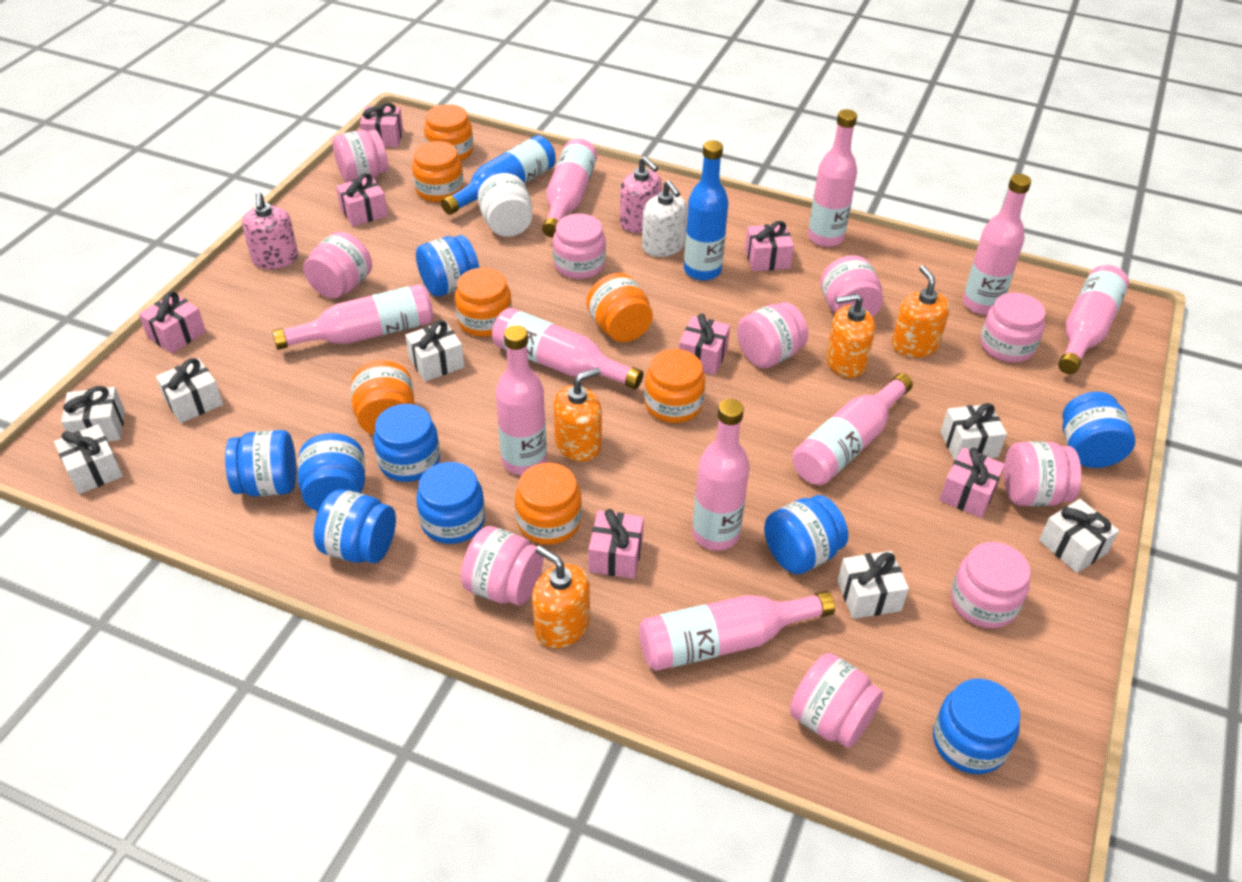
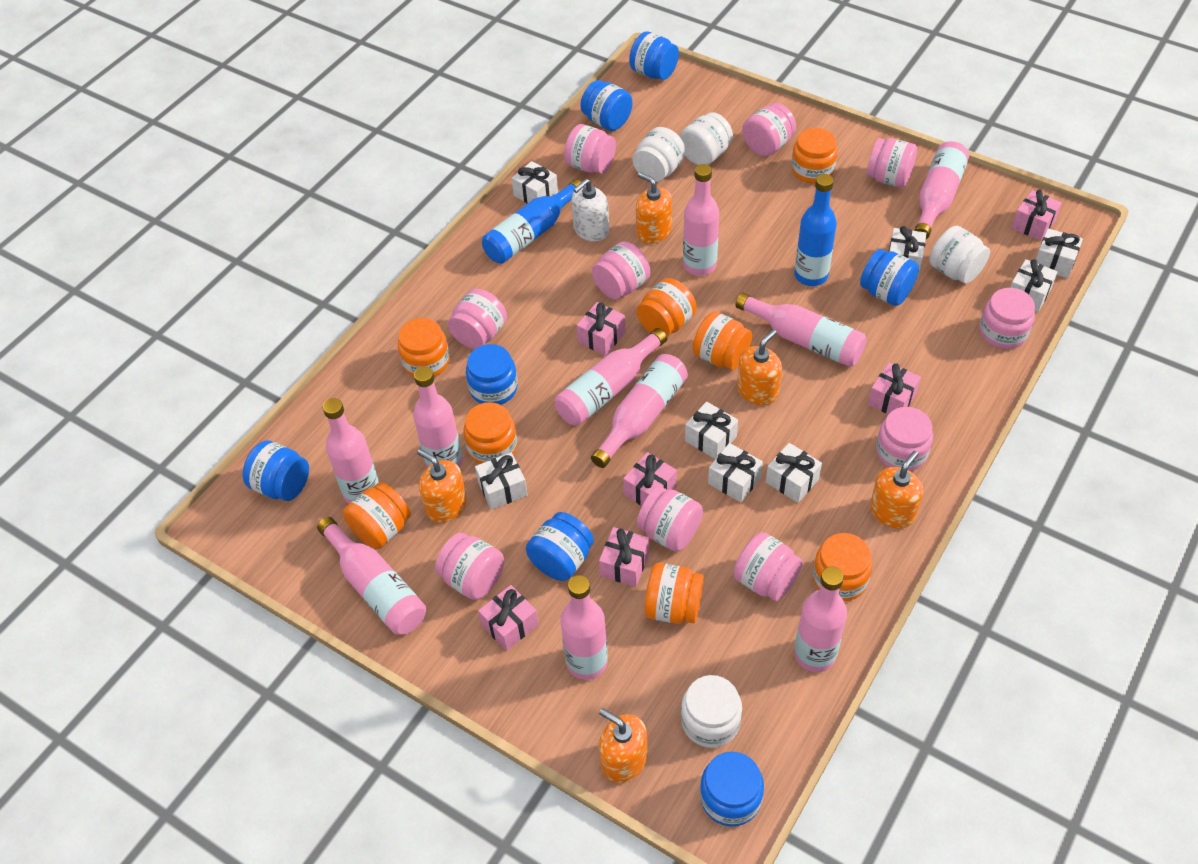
blue jar: [225,430,296,497] [298,433,365,512] [314,489,396,563] [373,404,440,482] [416,235,479,297] [416,462,485,544] [764,495,848,575] [933,679,1020,774] [1062,392,1135,468] = 9 -> [243,441,309,501] [466,344,518,405] [526,512,594,581] [580,80,633,131] [629,31,679,80] [700,752,764,827] [860,249,919,306] = 7
orange jar: [351,360,415,435] [412,141,464,202] [424,104,473,161] [455,268,512,337] [515,463,582,545] [586,273,653,342] [644,349,705,423] = 7 -> [343,482,411,549] [398,318,450,377] [463,402,517,464] [637,278,697,337] [645,563,704,624] [693,312,752,370] [791,128,838,183] [813,533,872,602] = 8
orange soap dispenser: [532,546,590,648] [554,368,602,462] [826,293,875,378] [892,265,950,358] = 4 -> [417,449,467,523] [599,708,647,783] [636,172,672,244] [737,329,782,405] [870,451,923,529] = 5
pink gift: [139,292,206,354] [336,173,388,227] [360,103,403,147] [588,509,644,579] [679,314,730,375] [745,221,794,271] [939,447,1005,518] = 7 -> [478,585,539,651] [577,302,625,356] [599,527,649,587] [623,452,677,506] [868,363,921,414] [1011,190,1062,241] = 6
pink soap dispenser: [242,192,298,269] [620,156,662,233] = 2 -> none = 0
white gift: [54,424,123,494] [61,386,125,441] [156,358,223,423] [405,320,464,382] [837,551,909,619] [940,403,1007,461] [1039,499,1119,573] = 7 -> [475,452,528,510] [512,161,558,203] [685,401,738,459] [708,443,763,502] [766,443,822,503] [889,226,926,275] [1010,259,1058,312] [1036,228,1083,278] = 8
white jar: [478,173,532,237] = 1 -> [633,127,686,182] [679,112,733,165] [681,675,742,748] [930,226,990,284] = 4

